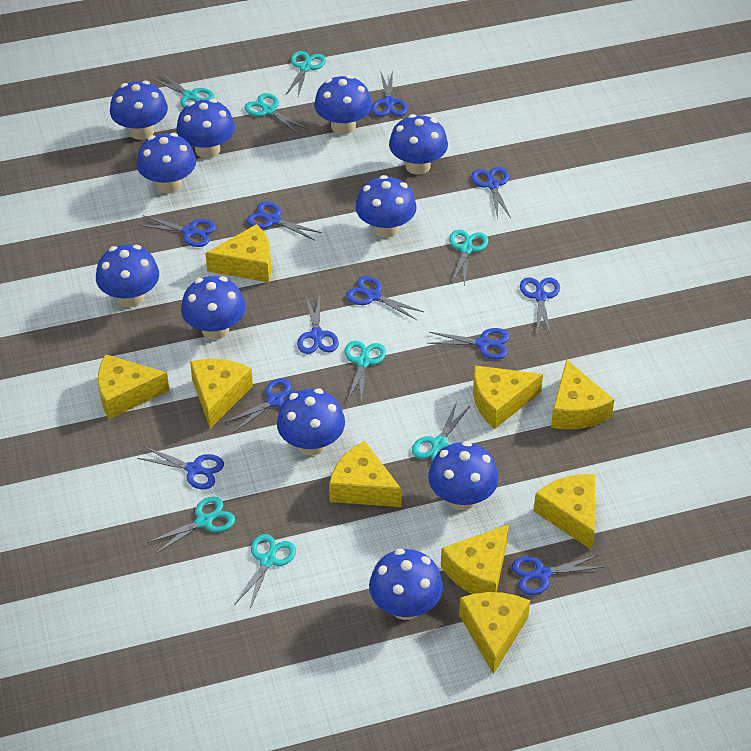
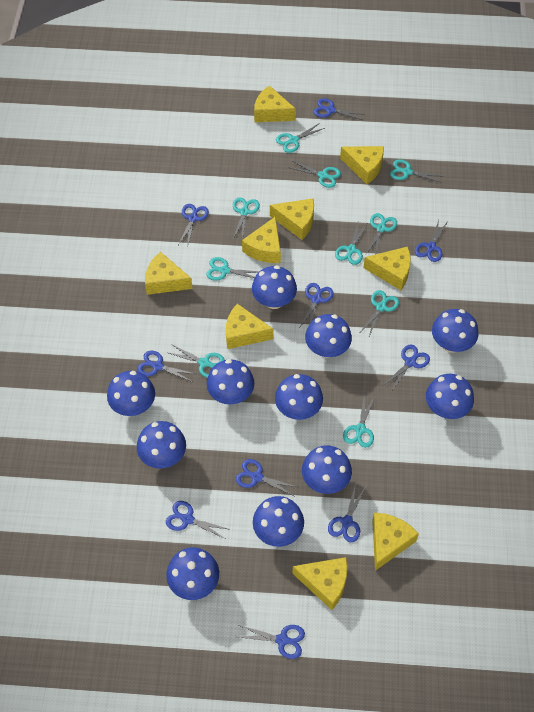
blue scissors: [137,446,224,489] [138,215,216,247] [224,378,297,433] [247,202,322,241] [297,294,339,354] [346,276,424,320] [371,70,408,117] [427,328,510,359] [471,167,511,218] [512,555,603,595] [520,277,560,335] = 11 -> [138,351,196,382] [166,501,228,539] [178,204,209,248] [236,459,297,496] [239,625,305,659] [300,283,334,327] [314,98,362,120] [328,483,365,542] [384,345,430,392] [415,220,447,262] = 10
turquoise scissors: [147,497,235,554] [151,72,214,108] [235,534,296,611] [245,93,307,135] [286,51,326,96] [345,341,386,404] [412,402,471,461] [449,230,488,287] = 8 -> [166,344,225,378] [206,257,259,281] [233,198,260,240] [276,123,325,153] [288,161,341,188] [335,223,367,265] [343,393,374,448] [361,290,399,336] [366,213,397,255] [390,159,442,183] = 10

